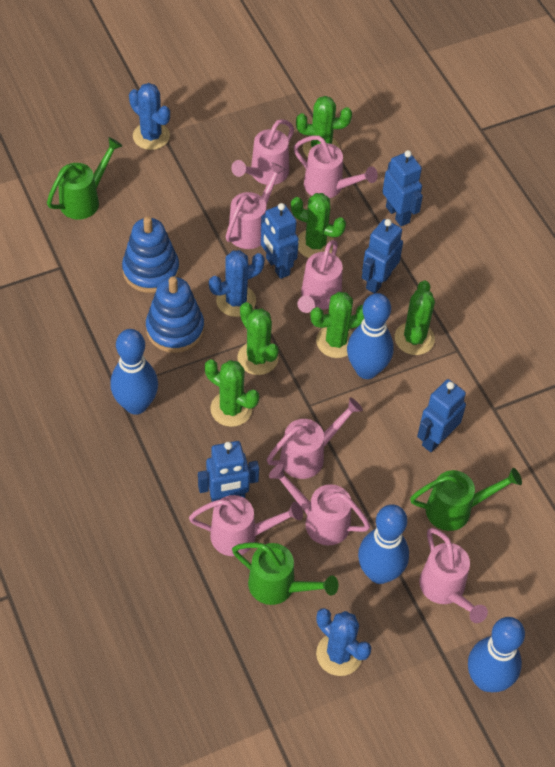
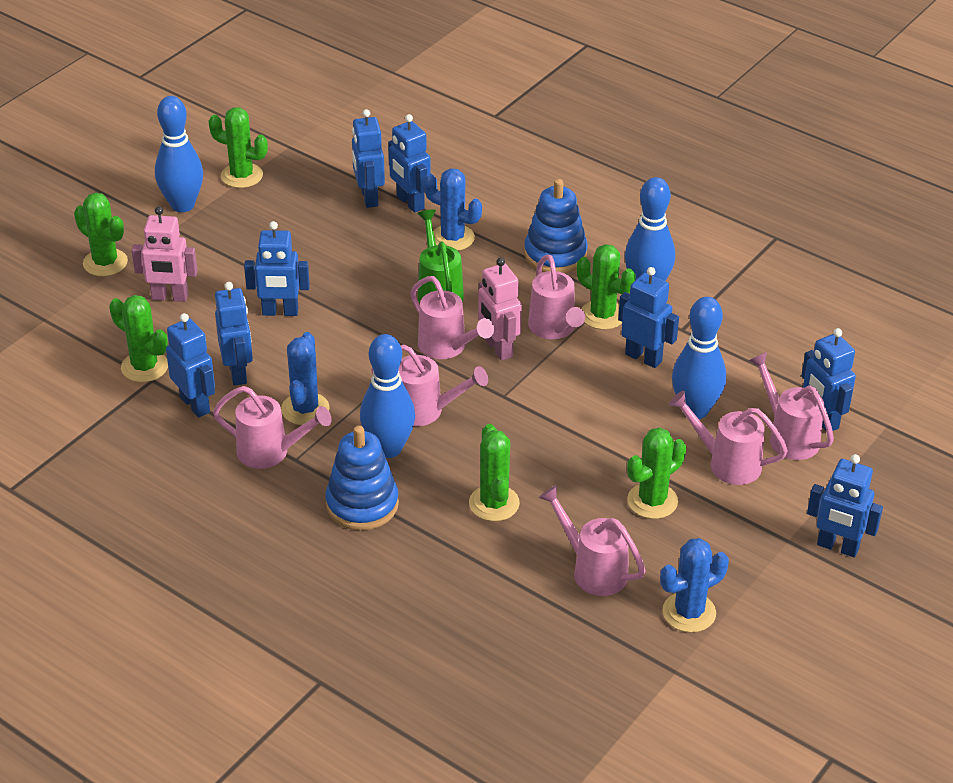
blue robot: [198,441,259,502] [261,203,299,279] [362,219,403,293] [382,150,423,226] [417,379,466,452] = 5 -> [166,313,215,418] [215,282,253,386] [244,221,310,316] [352,109,385,208] [388,114,431,213] [618,267,679,368] [801,328,856,432] [807,454,883,558] = 8
green watering can: [47,137,122,219] [232,542,338,605] [410,468,522,531] = 3 -> [417,209,464,303] = 1
pink robot: none = 0 -> [132,207,198,302] [478,258,522,361] = 2
pink watering can: [189,495,303,556] [226,162,286,249] [231,119,294,185] [267,398,363,479] [269,464,370,545] [294,136,378,198] [298,240,343,313] [419,528,488,623] = 8 -> [213,386,332,469] [371,345,488,426] [410,276,494,359] [528,254,585,339] [539,485,645,596] [669,391,788,485] [748,352,834,460] = 7

